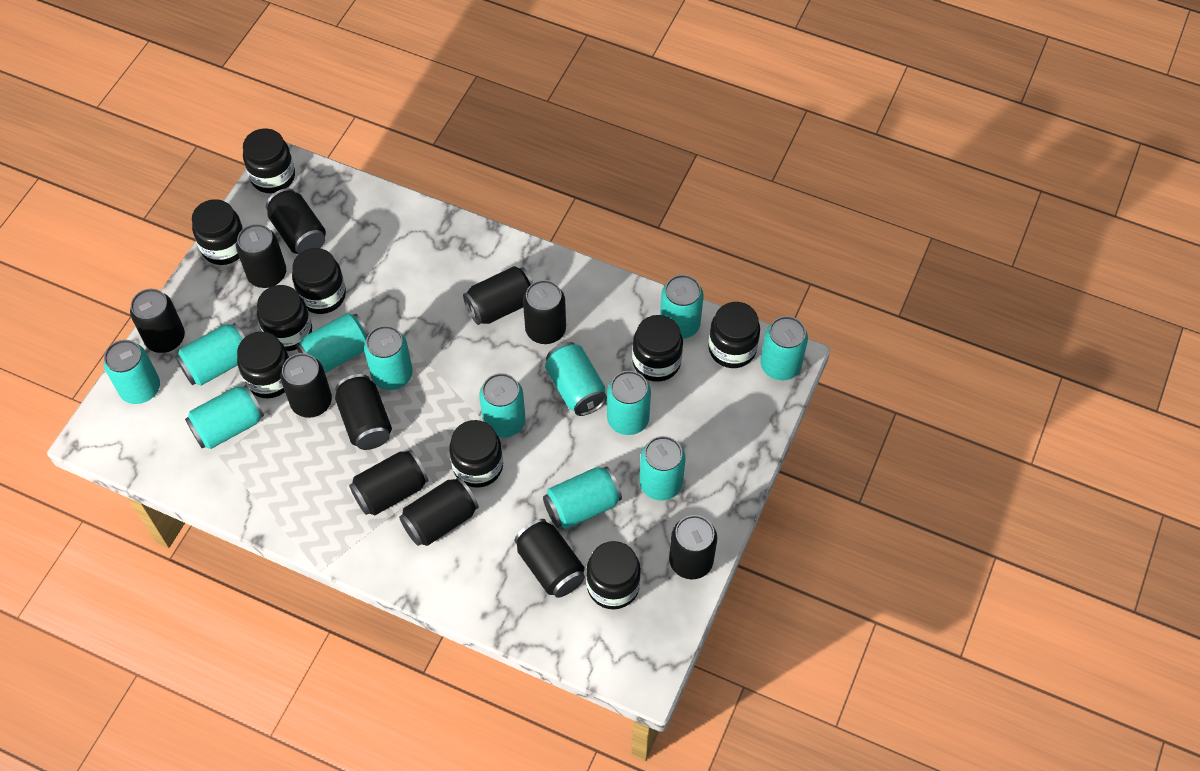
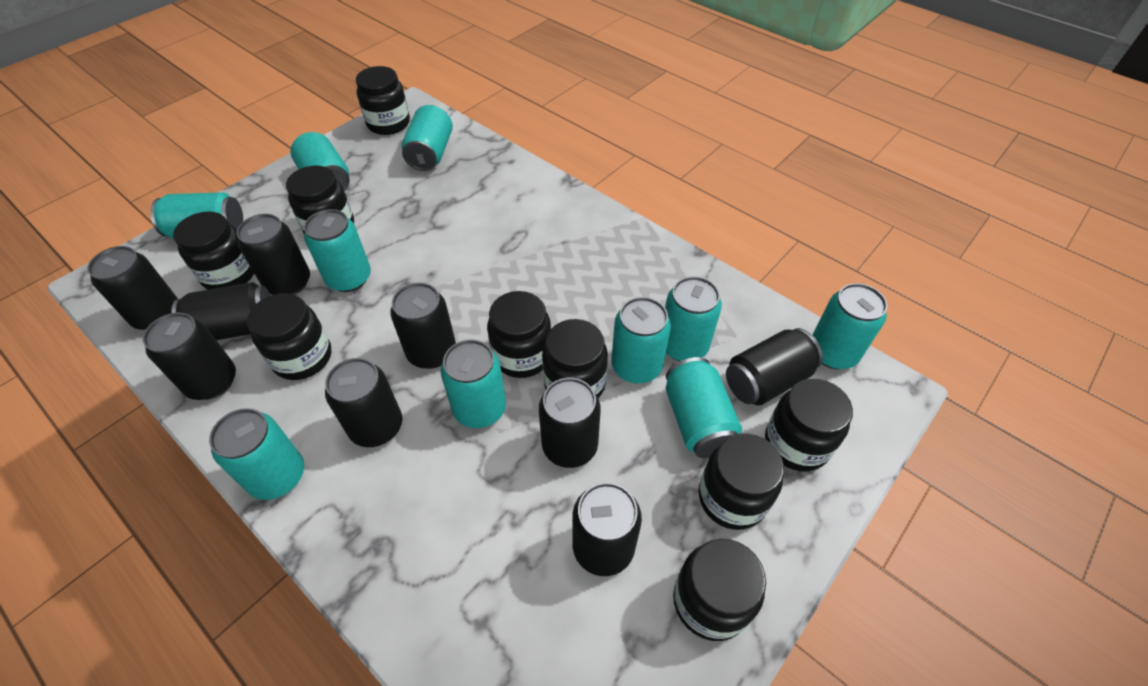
black can: [130,289,185,353] [236,224,286,288] [266,188,326,254] [280,353,332,418] [335,374,392,450] [349,449,429,515] [399,477,479,546] [463,266,533,325] [514,519,585,598] [523,280,566,344] [669,515,717,579] = 11 -> [87,246,178,330] [143,313,236,400] [172,282,271,340] [237,214,310,295] [325,358,402,447] [390,283,456,369] [539,378,601,468] [572,482,642,576] [726,328,823,406] = 9
turquoise can: [104,340,160,404] [175,323,245,386] [185,385,264,449] [296,313,369,373] [364,326,413,390] [479,373,525,438] [543,466,622,529] [545,342,607,416] [607,371,651,435] [640,436,685,500] [660,275,704,339] [760,316,808,380] = 12 -> [150,192,243,239] [209,408,304,500] [290,132,350,192] [304,209,371,292] [402,105,453,171] [441,340,506,428] [611,297,671,384] [665,276,722,361] [665,357,742,458] [812,283,888,369] = 10

